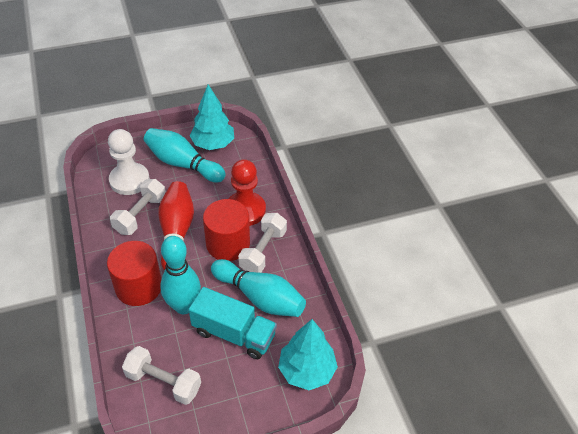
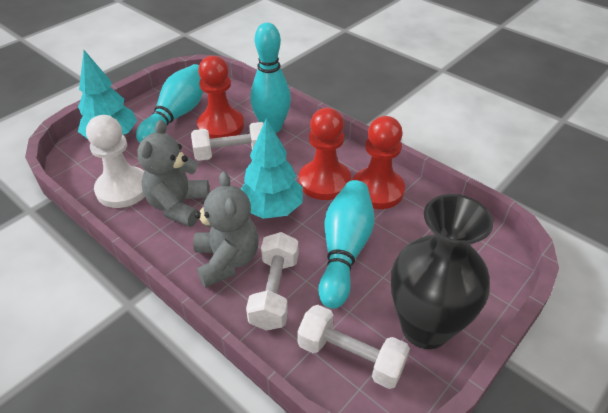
black vase: none = 0 -> [391,194,493,349] = 1
grey teddy bear: none = 0 -> [137,120,209,227] [193,171,259,288] = 2
red bowling pin: [158,181,194,271] = 1 -> none = 0
red cylinder: [107,241,162,306] [203,199,250,261] = 2 -> none = 0
red pawn: [228,159,266,226] = 1 -> [197,56,244,139] [299,108,351,200] [352,116,405,209] = 3
turquoise truck: [189,287,277,359] = 1 -> none = 0

